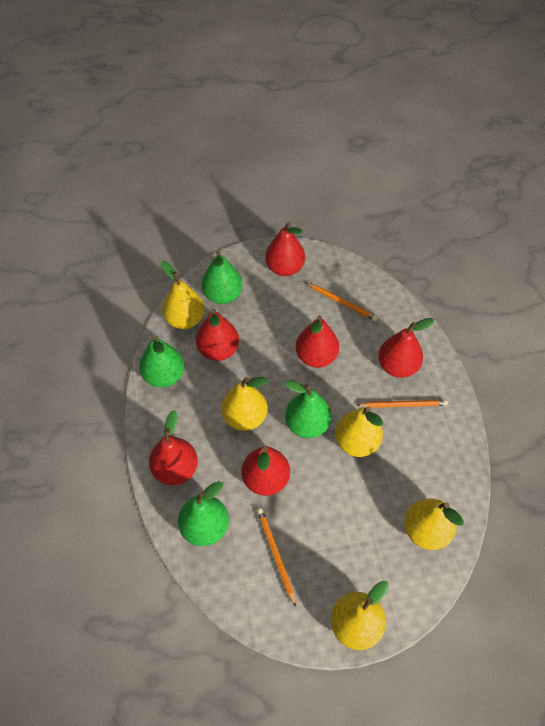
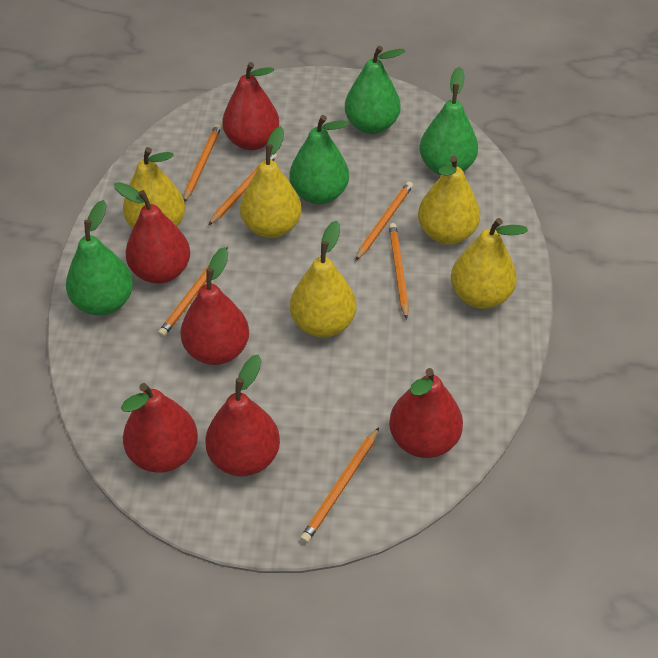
orange pencil: [257,509,296,607] [305,282,378,321] [357,400,448,408] = 3 -> [158,247,228,337] [184,124,221,202] [208,153,277,225] [300,427,379,543] [355,182,413,261] [389,223,409,320] = 6

